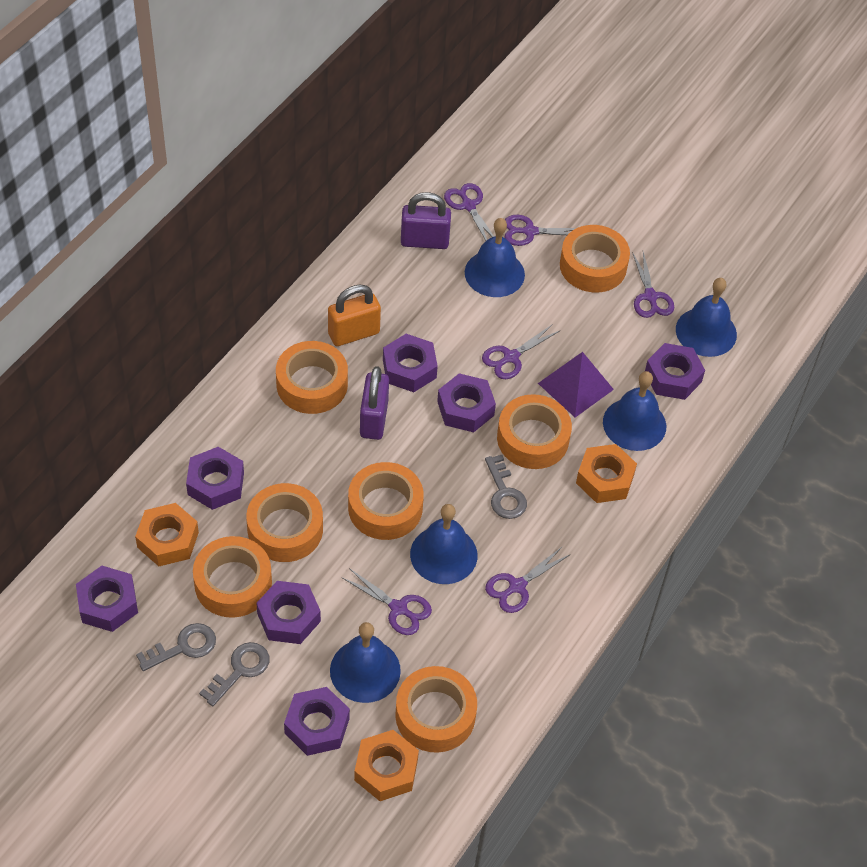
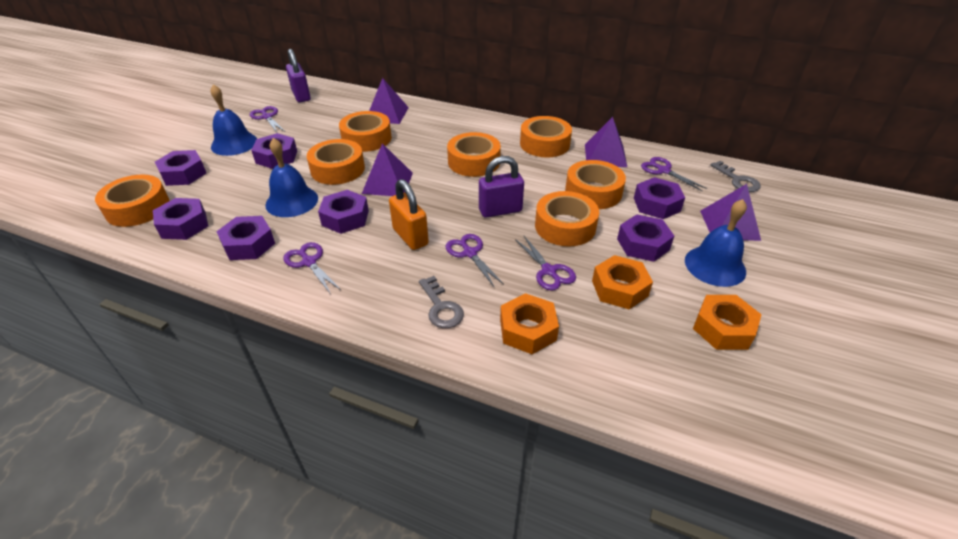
blue bell: [330,622,401,703] [410,504,478,584] [465,218,525,297] [603,371,666,451] [676,278,737,357] = 5 -> [211,84,257,156] [265,138,318,217] [685,199,747,287] = 3
grey key: [136,623,216,671] [199,642,269,706] [485,455,527,519] = 3 -> [419,276,464,328] [710,161,761,192] = 2
purple pyramid: [538,352,614,417] = 1 -> [362,143,413,196] [369,78,409,124] [585,117,627,167] [700,184,761,241] = 4
purple scissors: [341,568,432,635] [444,183,494,241] [482,324,560,379] [485,547,571,613] [505,215,576,246] [632,252,674,318] = 6 -> [250,106,284,132] [284,242,341,293] [446,234,504,288] [515,236,576,291] [641,157,707,191] = 5

